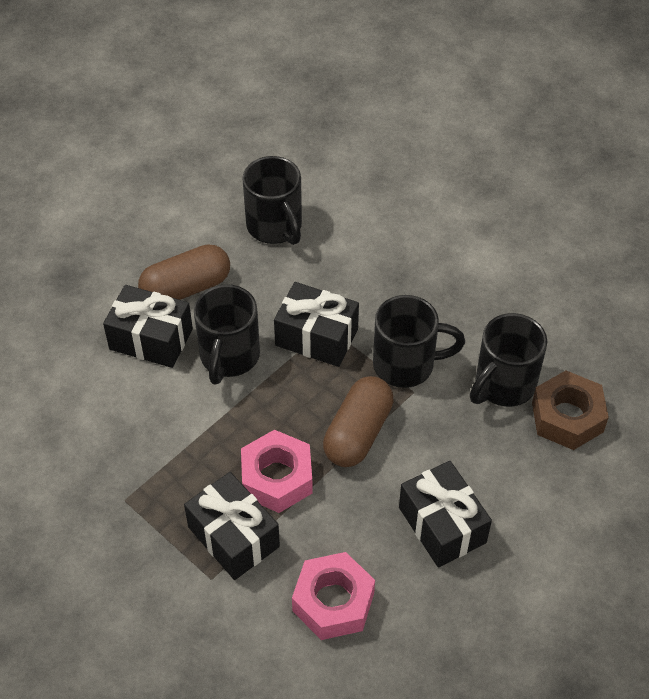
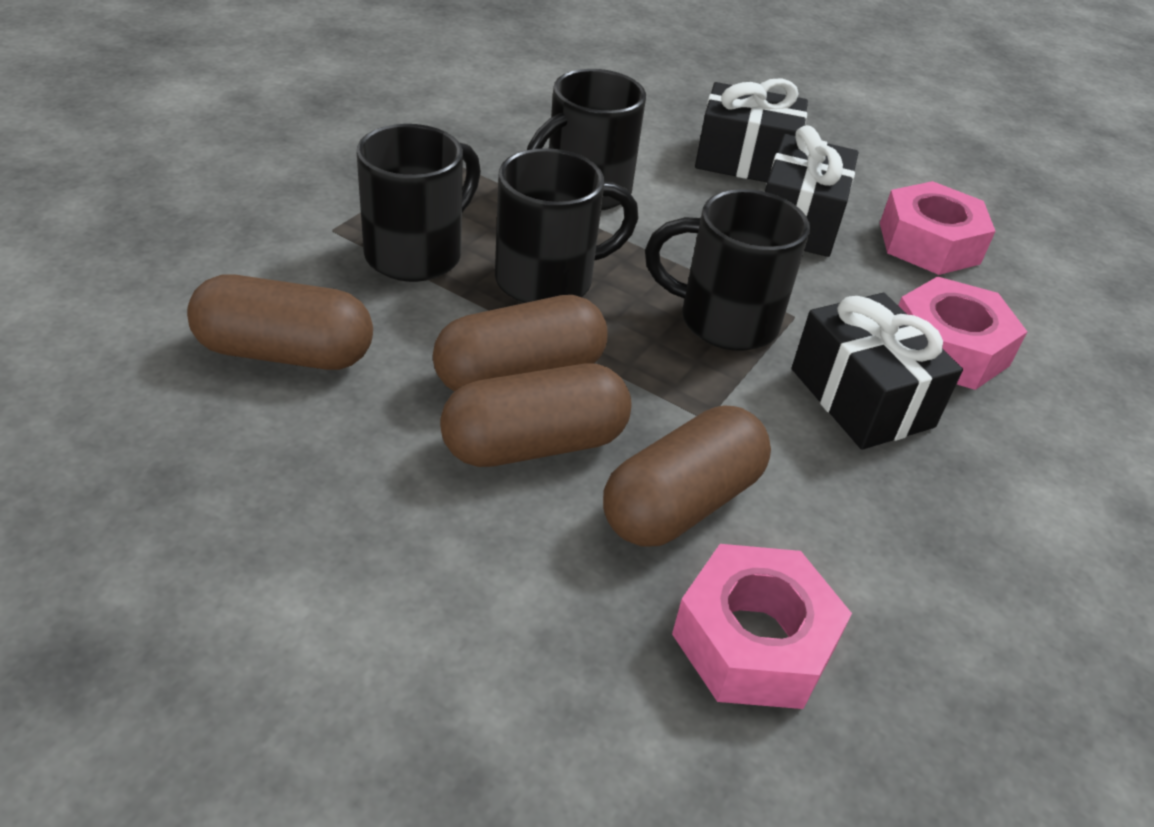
black gift: [103,285,193,368] [184,472,280,580] [274,282,359,367] [399,461,492,568] = 4 -> [695,78,808,182] [765,125,859,257] [792,293,963,450] = 3
brown capsule: [138,244,230,300] [323,376,394,467] = 2 -> [187,274,373,370] [433,295,607,392] [440,364,632,467] [603,406,771,547] = 4
brown nut: [532,371,609,450] = 1 -> none = 0
pink nut: [241,430,313,513] [292,552,375,640] = 2 -> [672,544,852,709] [880,181,995,275] [898,276,1027,390] = 3

